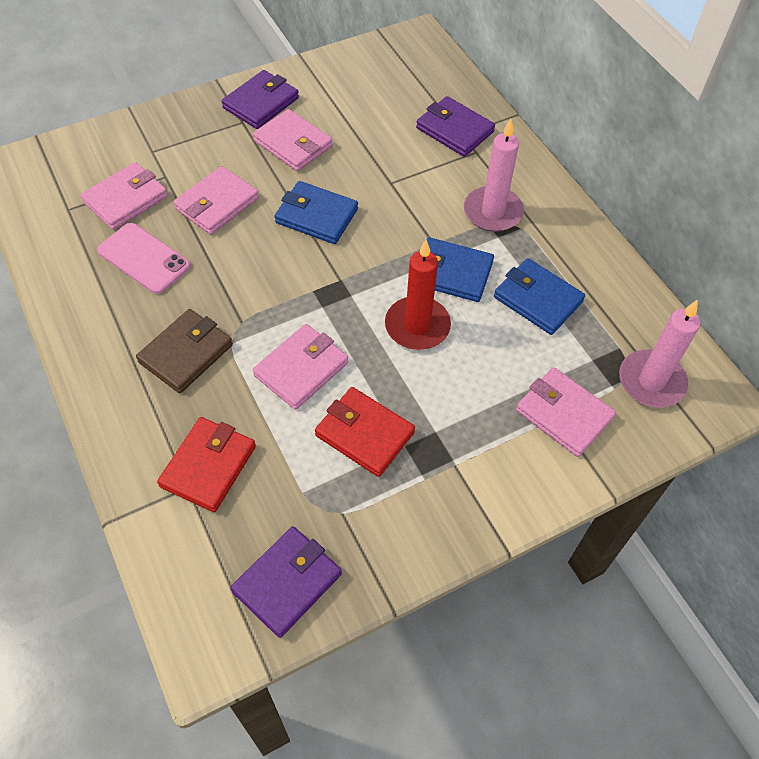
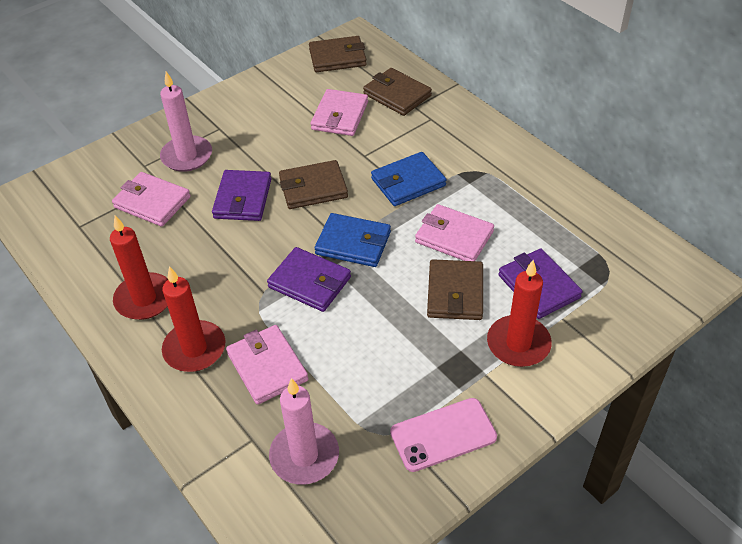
blue wallet: [274,181,358,244] [419,237,494,302] [494,258,585,335] = 3 -> [315,213,391,267] [371,152,446,206] = 2
brown wallet: [136,309,233,393] = 1 -> [279,160,348,209] [309,36,367,72] [363,68,432,116] [427,259,483,320] = 4
pink wallet: [80,162,168,230] [173,166,259,235] [253,109,333,171] [253,324,348,410] [516,367,616,457] = 5 -> [112,172,191,227] [226,325,308,405] [311,89,368,136] [415,204,494,261] = 4
red candle: [385,240,451,350] = 1 -> [110,215,168,320] [162,266,226,372] [487,260,552,367] = 3
red wallet: [157,417,256,512] [315,387,415,477] = 2 -> none = 0

